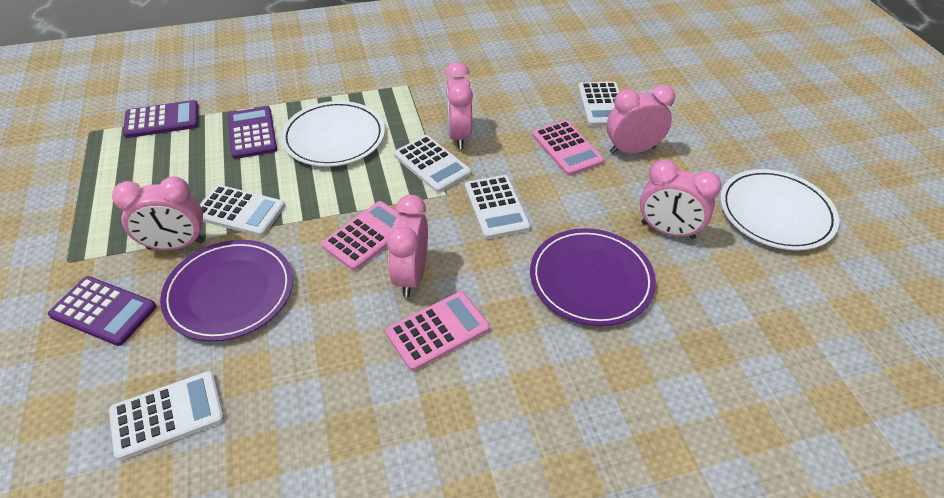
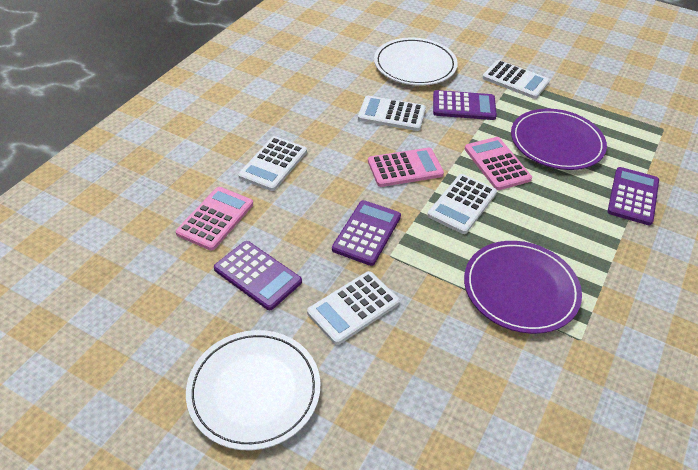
pink clock: [112,176,205,250] [387,195,428,297] [445,62,473,149] [607,84,675,154] [640,160,722,239] = 5 -> none = 0
purple calculator: [48,276,156,346] [123,100,198,138] [228,106,277,159] = 3 -> [214,241,302,310] [332,200,401,266] [433,90,497,120] [607,167,659,225] = 4

